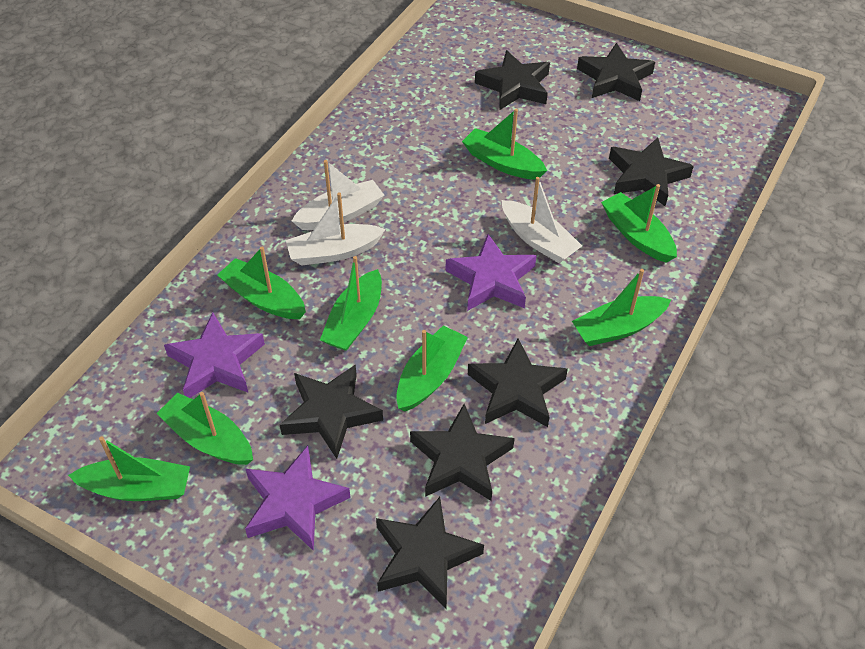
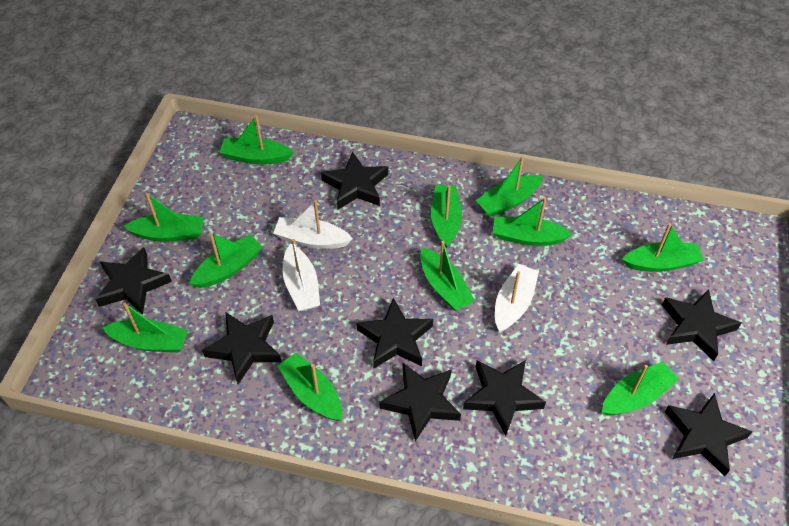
black star: [280,364,383,459] [376,497,484,608] [410,404,515,501] [468,338,568,427] [475,50,550,110] [577,43,655,101] [609,138,694,206] = 7 -> [95,247,172,315] [202,312,282,384] [321,152,388,209] [356,298,433,369] [380,363,461,442] [463,360,546,436] [662,289,741,361] [665,393,752,476] = 8
green boat: [68,436,190,501] [156,392,253,465] [217,247,306,319] [320,256,382,351] [396,326,468,412] [462,109,547,180] [572,269,671,346] [601,184,677,263] = 8 -> [102,303,188,352] [124,193,204,242] [189,233,263,288] [219,115,294,165] [278,353,343,421] [420,241,475,311] [431,185,462,248] [476,156,543,217] [493,197,573,246] [602,361,679,415] [622,224,704,272] = 11
purple star: [164,313,265,398] [245,446,351,551] [445,234,537,311] = 3 -> none = 0

